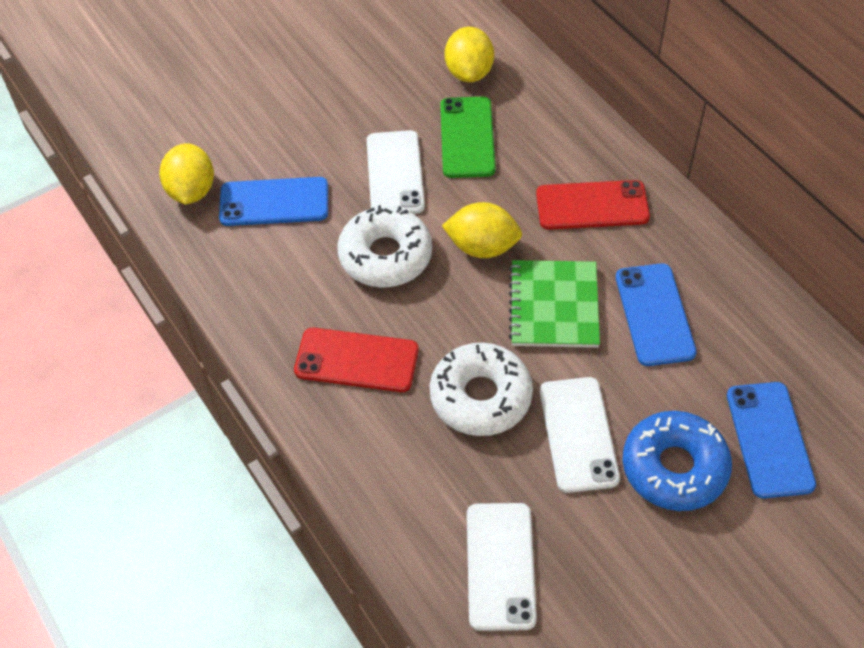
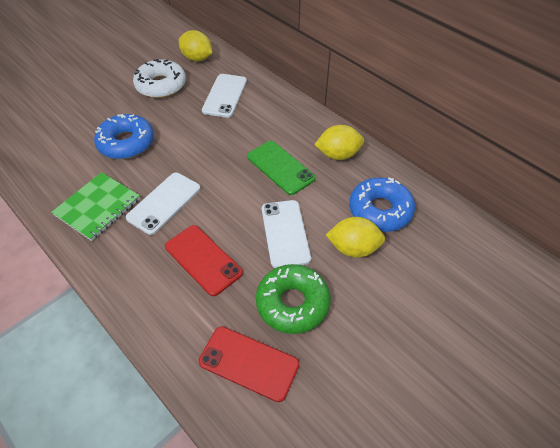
blue donut: [623,411,732,511] = 1 -> [94,114,154,159] [349,177,415,232] = 2
blue phone: [219,177,328,226] [616,263,697,366] [727,382,816,498] = 3 -> none = 0
green donut: none = 0 -> [256,264,331,334] = 1
white donut: [337,205,432,288] [430,343,533,436] = 2 -> [133,59,186,98] = 1

